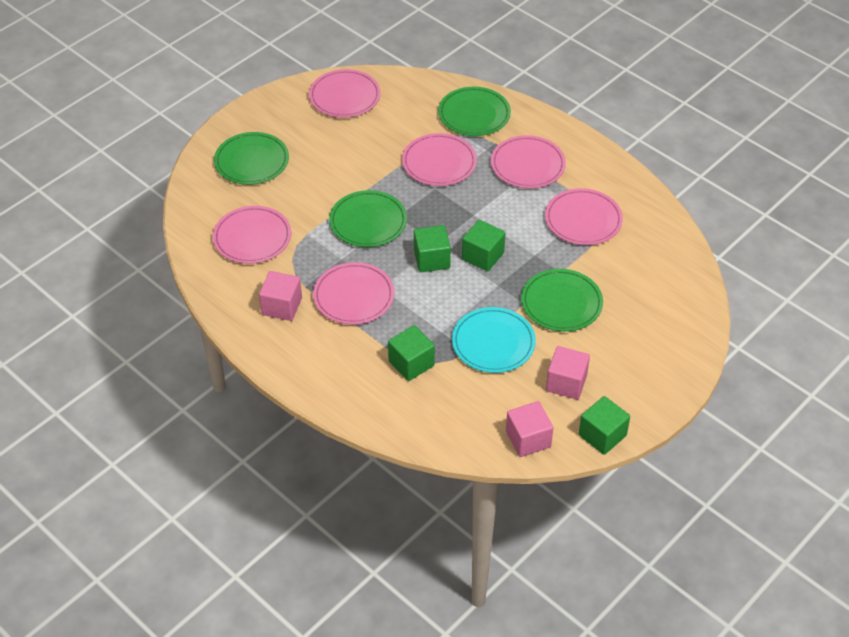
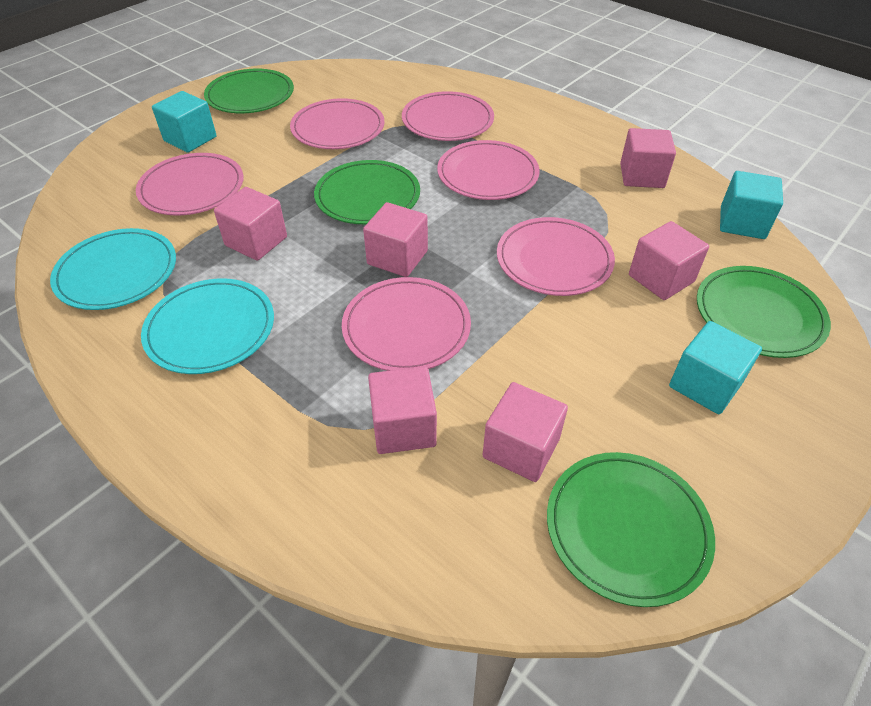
green cube: [388,325,435,381] [414,225,451,272] [462,220,505,271] [579,396,630,455] = 4 -> none = 0
pink cube: [259,271,302,321] [506,401,554,457] [546,346,590,399] = 3 -> [214,187,287,261] [363,202,428,277] [368,367,437,454] [483,382,568,482] [620,128,676,188] [629,221,709,300] = 6
turquoise cube: none = 0 -> [152,91,217,153] [669,321,762,414] [720,171,783,239] = 3
turquoise plate: [452,307,536,373] = 1 -> [50,228,176,310] [141,278,274,374] = 2

